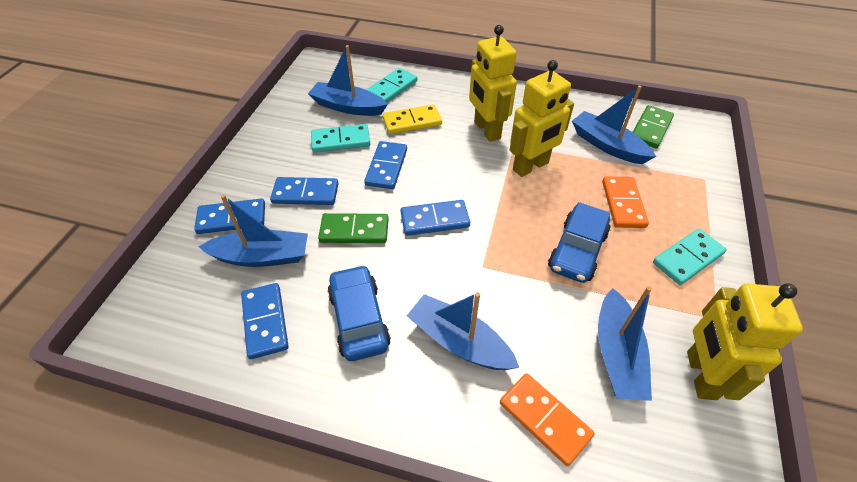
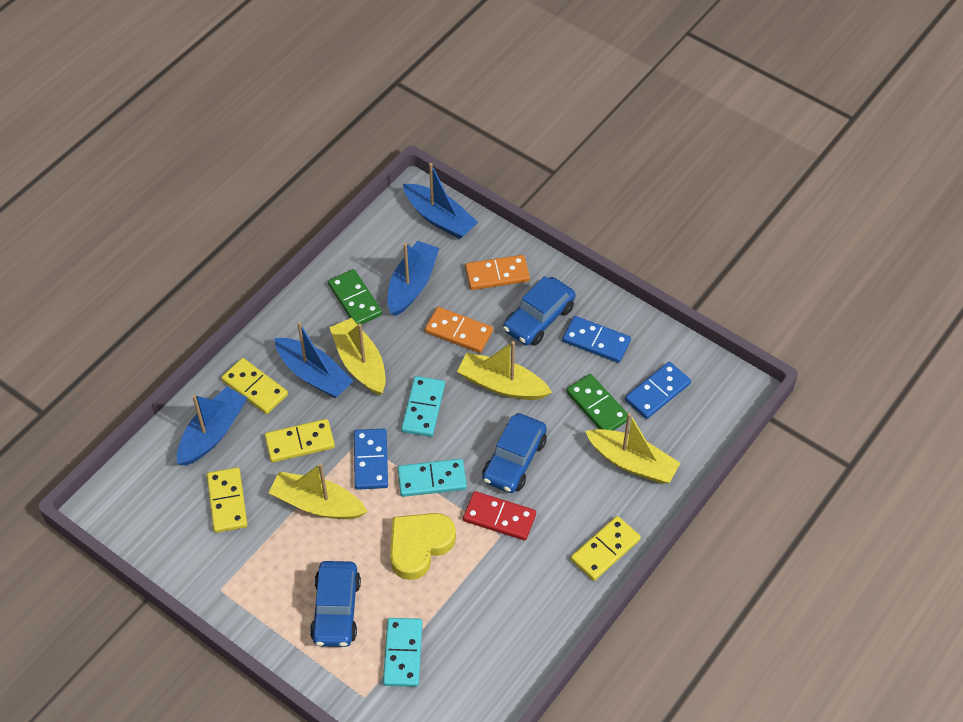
blue boat: [198,195,308,267] [308,45,388,116] [407,292,519,370] [572,86,656,164] [598,286,652,401] = 5 -> [177,387,247,466] [275,322,354,398] [387,241,439,316] [403,163,478,239] = 4
blue car: [327,265,391,361] [548,202,610,283] = 2 -> [310,561,361,647] [482,413,547,493] [503,276,576,346] = 3
blue domino: [194,198,265,234] [241,283,289,359] [270,177,339,205] [364,141,407,189] [401,200,470,236] = 5 -> [354,429,388,490] [562,316,631,363] [625,362,691,419] = 3
red domino: none = 0 -> [463,491,536,540] = 1
yellow boat: none = 0 -> [269,463,368,519] [329,318,386,395] [457,341,552,400] [585,413,680,484] = 4
yellow domino: [383,104,442,134] = 1 -> [207,467,248,533] [221,358,288,414] [265,419,335,462] [571,516,641,581] = 4
yellow heart: none = 0 -> [390,513,456,580] = 1
yellow robot: [469,25,517,142] [510,60,574,177] [687,283,803,400] = 3 -> none = 0

